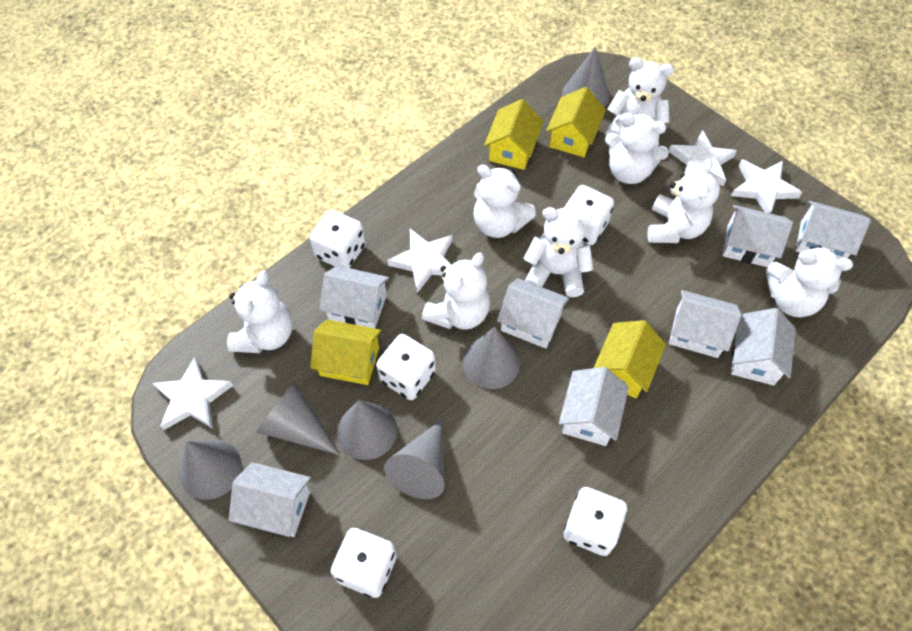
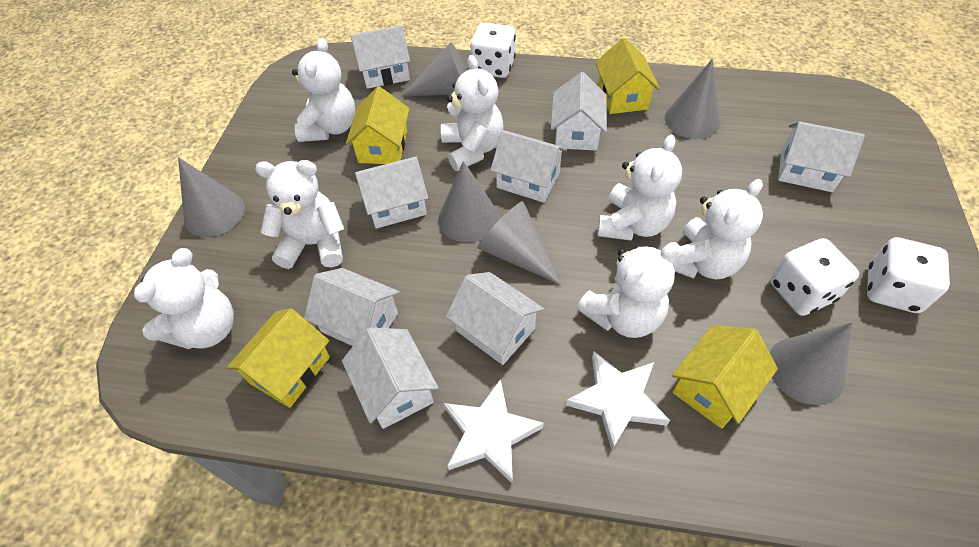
white dice: [310,210,365,268] [331,528,397,598] [376,334,436,400] [564,185,614,245] [564,487,627,556] = 5 -> [470,23,516,78] [770,238,859,316] [867,237,950,313] = 3
white star: [152,357,233,430] [387,229,452,293] [669,130,737,186] [731,159,802,213] = 4 -> [444,379,544,484] [566,352,670,450] = 2
white teddy bear: [227,270,293,353] [422,252,490,330] [474,165,536,238] [523,207,593,297] [605,58,674,145] [605,113,669,184] [648,158,720,243] [766,245,853,317] = 8 -> [134,248,234,349] [255,160,344,269] [292,38,356,142] [441,55,504,171] [577,242,680,338] [597,135,682,241] [671,179,763,279] = 7

